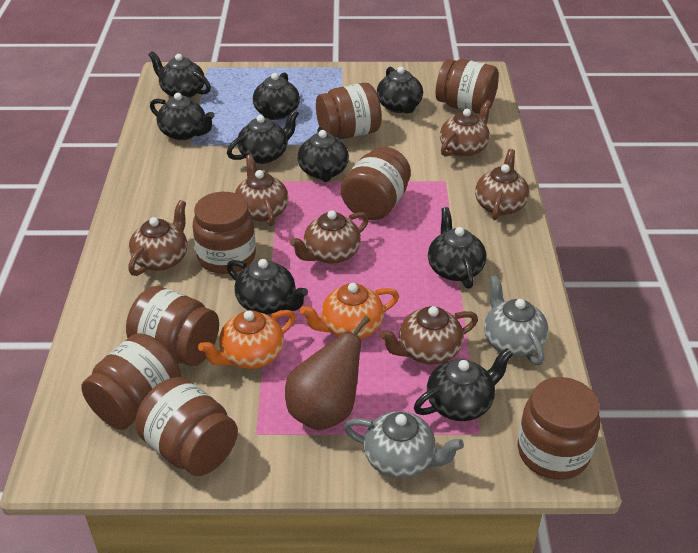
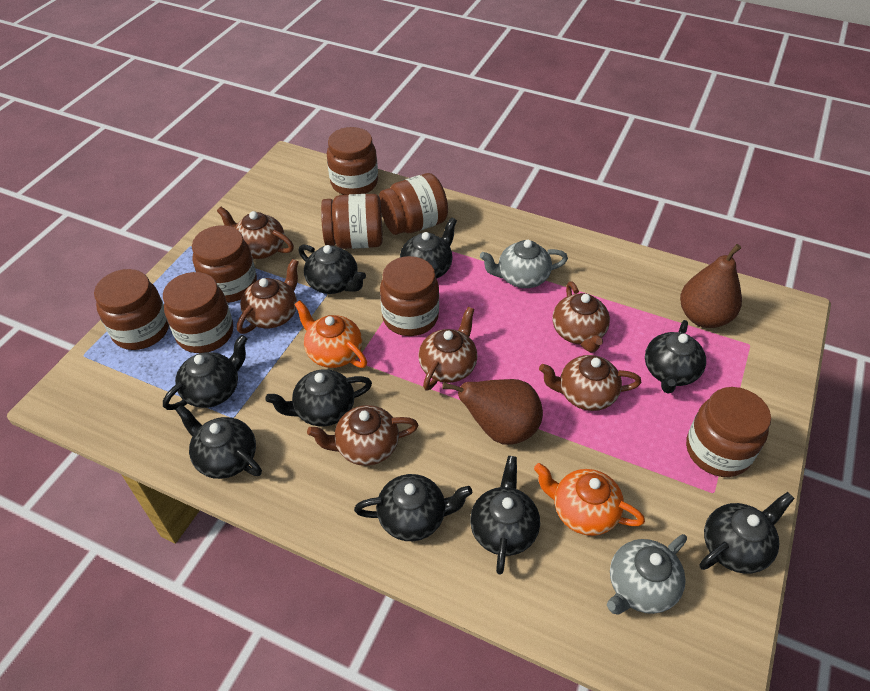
brown pear: [285,316,371,430] = 1 -> [442,379,543,445] [680,244,742,328] = 2

